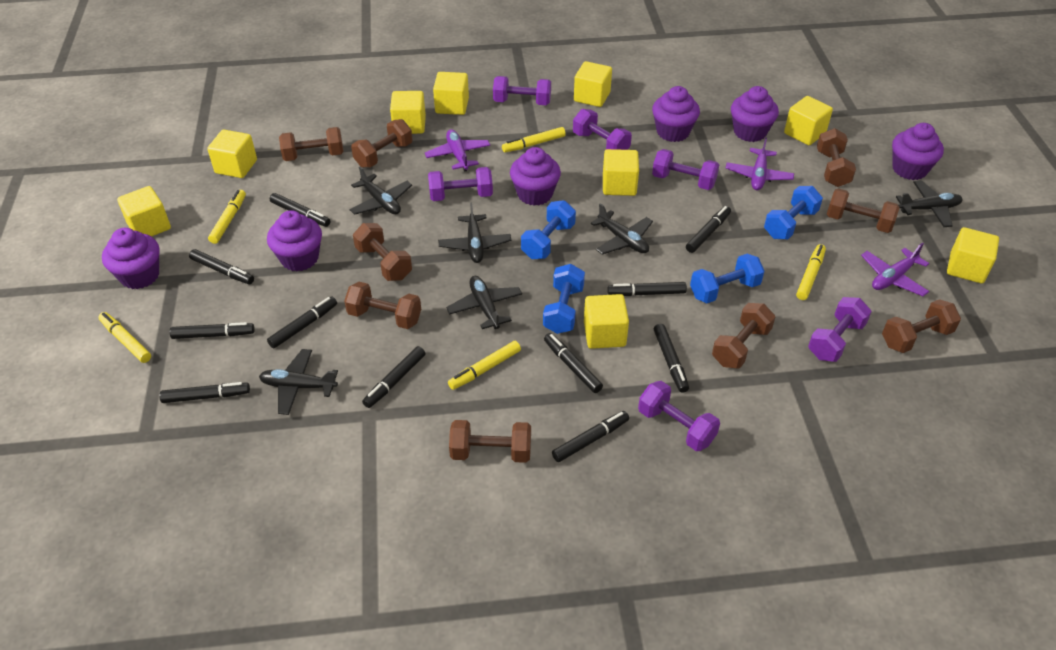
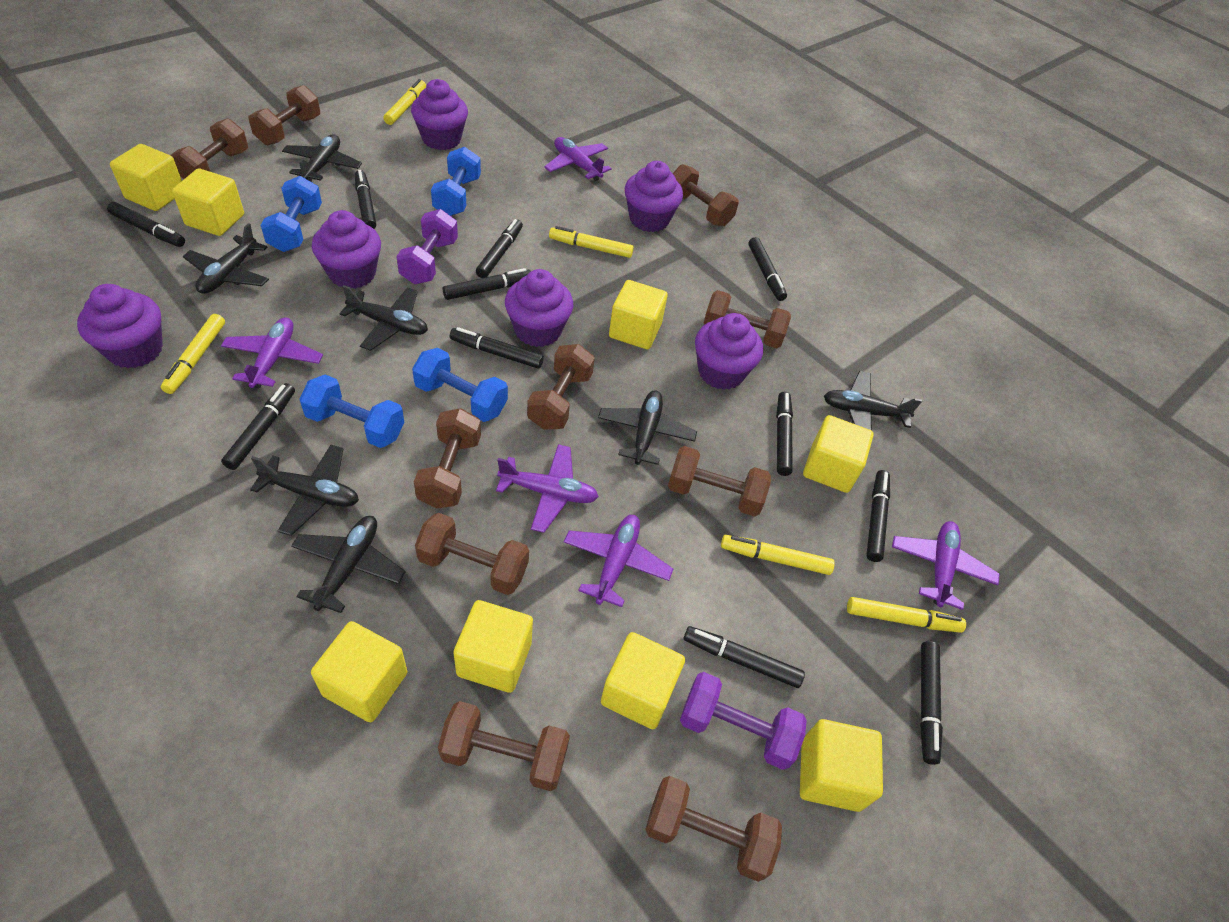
black plane: [259,349,338,415] [350,167,412,215] [438,202,511,263] [446,276,522,329] [591,203,653,255] [896,180,962,227] = 6 -> [183,223,269,294] [250,445,359,536] [282,134,362,182] [291,516,405,613] [339,285,428,351] [598,390,697,465] [824,371,922,430] = 7
brown dumbbell: [279,127,343,161] [344,282,421,329] [351,119,412,168] [353,223,412,281] [449,420,531,463] [712,303,775,368] [817,128,856,187] [827,188,899,233] [882,299,961,353] = 9 -> [171,118,248,179] [249,85,320,145] [414,408,481,509] [415,513,529,595] [438,701,570,791] [527,344,595,430] [645,776,782,882] [668,446,771,517] [672,164,739,227] [704,290,791,348] = 10
purple dumbbell: [428,167,493,201] [493,76,551,105] [573,109,632,150] [638,381,720,451] [652,149,719,190] [808,297,872,362] = 6 -> [396,209,458,284] [680,672,807,770] = 2
purple plane: [425,129,490,172] [726,137,794,190] [861,242,929,296] = 3 -> [221,317,323,388] [496,444,599,533] [544,137,612,181] [564,515,673,607] [892,521,999,610] = 5
yellow cube: [117,186,171,237] [207,130,257,178] [390,91,426,134] [433,72,469,115] [574,61,612,107] [584,294,629,349] [603,149,639,196] [784,96,833,145] [947,227,999,283] = 9 -> [110,144,182,211] [172,168,244,236] [311,621,407,722] [454,600,533,693] [601,632,685,729] [609,280,668,349] [800,719,883,812] [803,415,874,493] = 8

